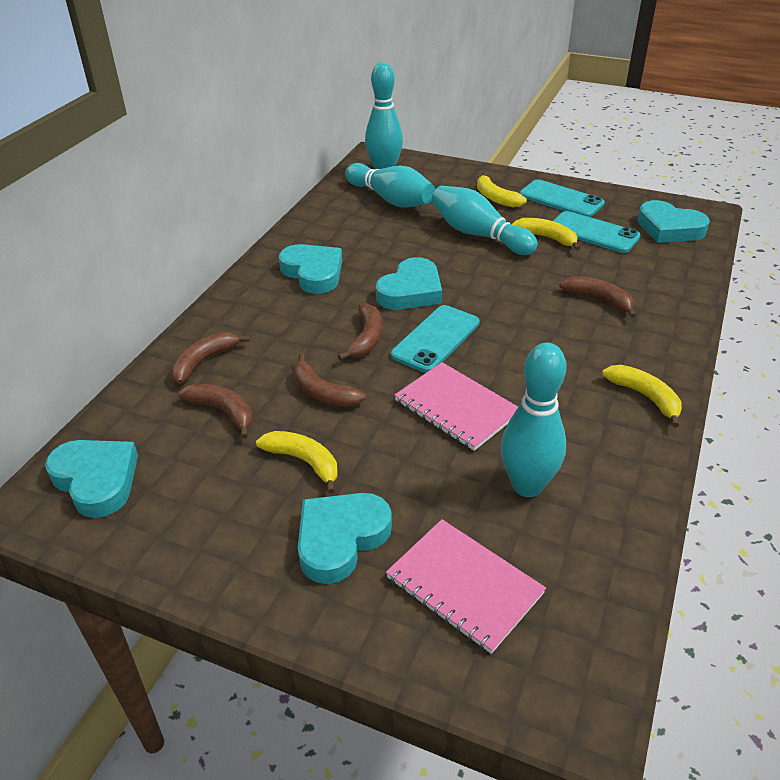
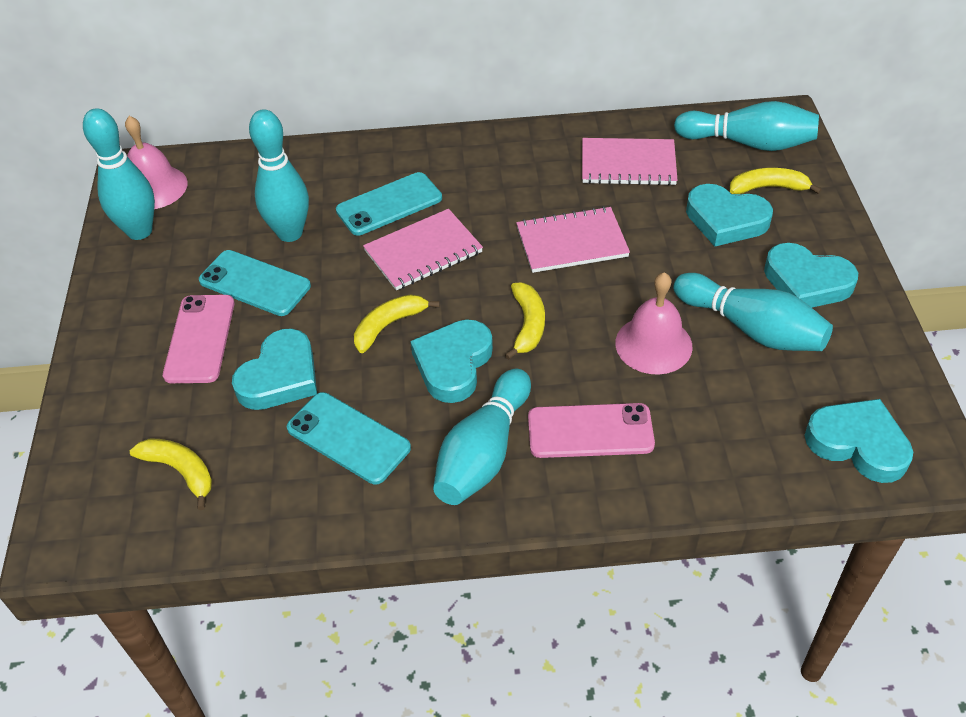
brown banana: [171,332,250,384] [178,383,253,439] [293,354,366,407] [338,303,382,360] [559,276,636,318] = 5 -> none = 0
pink bell: none = 0 -> [125,116,188,209] [615,272,693,375] = 2
pink notebook: [386,519,546,654] [394,362,518,451] = 2 -> [363,209,483,290] [516,206,630,273] [582,138,677,186] = 3
pink phone: none = 0 -> [163,295,234,383] [528,403,655,458] = 2
turquoise bowling pin: [345,163,435,208] [365,62,403,169] [432,185,538,255] [501,343,566,497] = 4 -> [83,108,155,240] [249,109,309,242] [433,369,531,505] [673,273,833,351] [674,101,819,151] = 5

